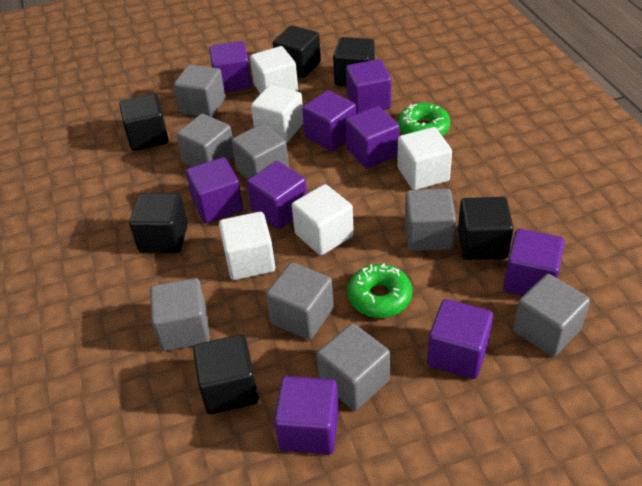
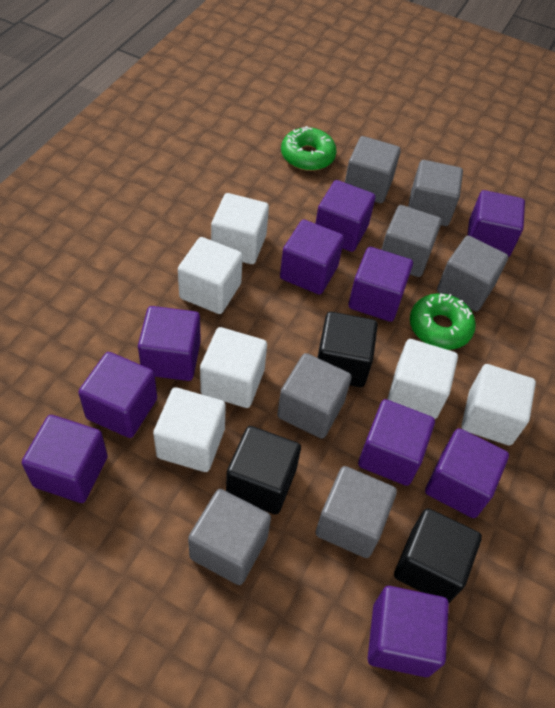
black cube: [119,93,169,151] [129,193,188,253] [193,334,259,415] [273,25,321,78] [333,37,375,86] [458,197,513,260] = 6 -> [226,426,301,514] [317,312,378,387] [394,508,482,603] = 3
grey cube: [150,278,210,351] [174,64,225,117] [176,114,234,167] [231,124,289,179] [266,262,334,340] [316,323,390,410] [405,189,456,251] [513,274,590,357] = 8 -> [188,489,271,585] [277,353,352,439] [316,466,397,558] [345,136,401,203] [381,205,442,277] [408,160,463,226] [437,236,508,311] = 7
purple cube: [186,157,243,223] [209,41,252,92] [247,161,307,229] [274,376,339,455] [302,90,356,151] [345,106,400,169] [346,59,391,114] [427,299,493,379] [503,229,565,296] = 9 -> [22,415,108,503] [78,352,157,438] [138,306,201,381] [280,219,344,295] [315,180,375,252] [348,247,413,322] [358,399,435,486] [367,586,449,677] [425,428,509,518] [467,190,525,258] = 10
white cube: [219,212,275,280] [250,46,298,94] [251,85,303,143] [292,184,354,255] [397,127,452,190] = 5 -> [153,387,226,472] [178,237,243,314] [200,327,267,408] [211,193,269,264] [387,339,458,419] [461,364,536,445] = 6

